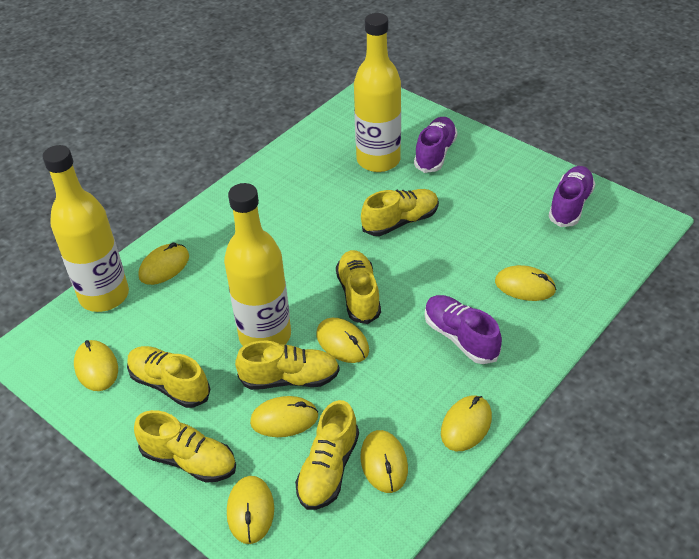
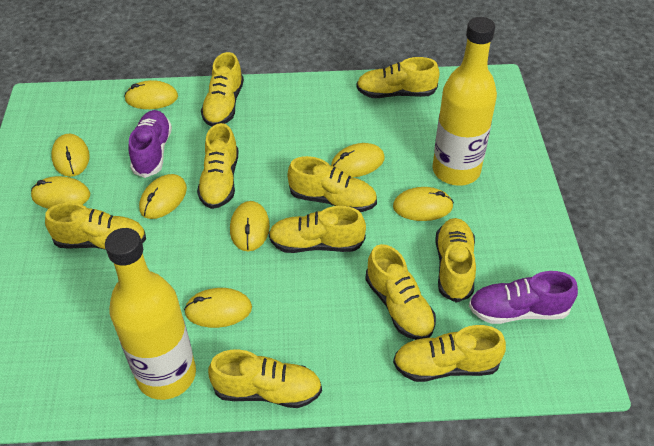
purple shoe: [414,117,457,173] [425,295,502,364] [548,166,595,227] = 3 -> [128,110,172,178] [469,271,578,324] = 2
yellow bottle: [42,145,129,312] [224,183,291,346] [354,13,401,172] = 3 -> [105,228,196,400] [432,17,497,186] = 2
yellow shoe: [127,346,210,408] [134,410,236,483] [235,341,340,390] [295,400,359,510] [336,250,381,324] [361,189,439,236] = 6 -> [45,203,146,250] [197,123,239,209] [201,52,244,127] [208,349,322,408] [269,206,366,253] [288,156,377,212] [356,57,440,98] [365,244,436,340] [393,325,506,382] [435,218,476,303] = 10

